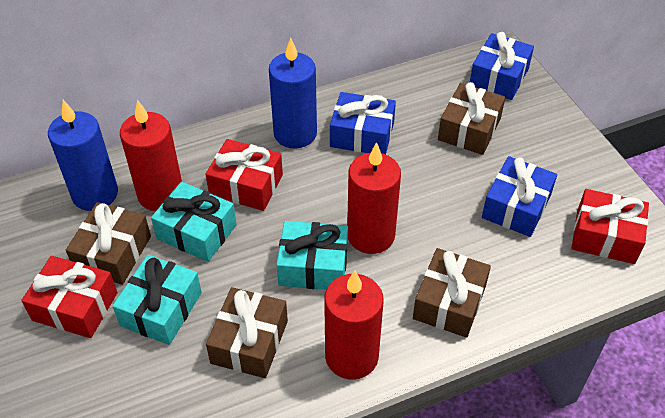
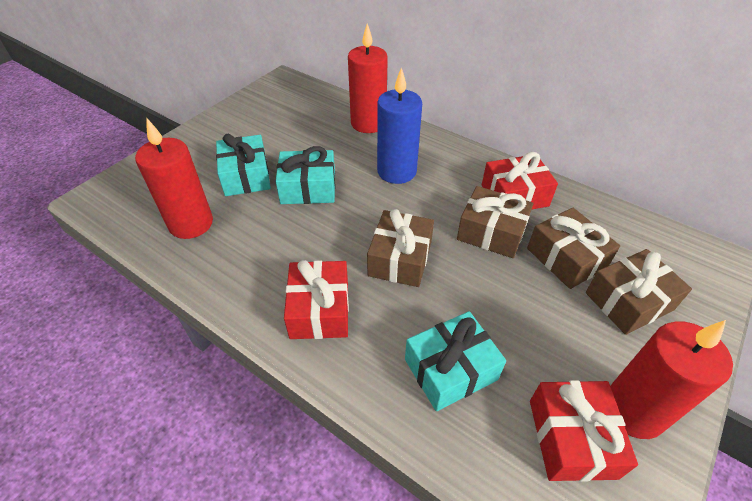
blue candle: [48,100,118,211] [269,38,317,149] = 2 -> [377,67,422,184] = 1
blue gift: [330,92,396,155] [470,32,534,100] [482,156,557,237] = 3 -> none = 0

